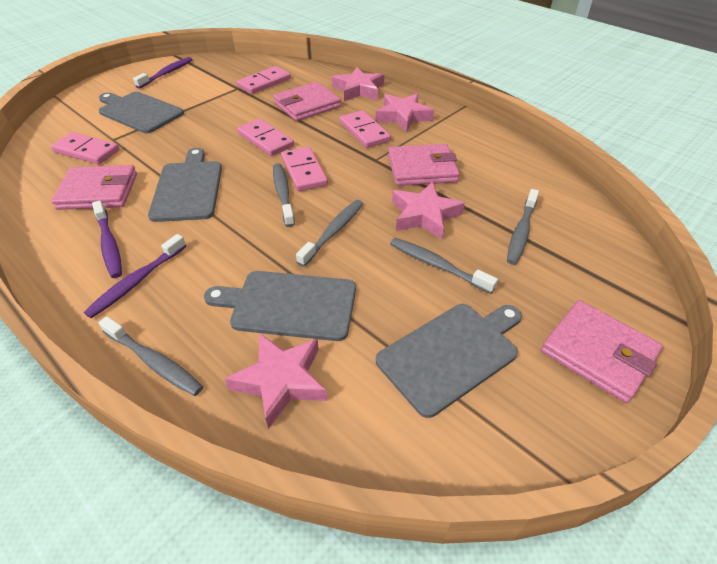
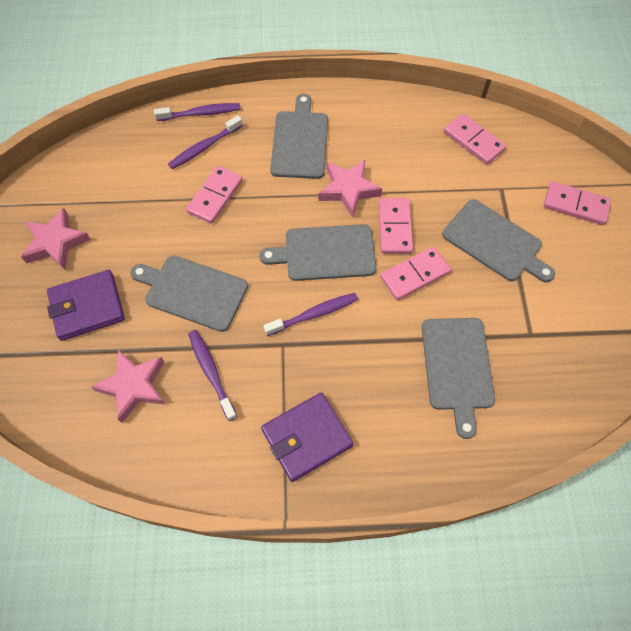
grey cutting board: [99,92,184,133] [148,148,222,222] [204,271,356,341] [376,304,522,418] = 4 -> [130,255,248,332] [259,224,377,281] [270,94,328,179] [422,318,495,439] [442,199,555,282] = 5
grey toothbrush: [98,316,203,396] [273,163,295,227] [296,200,363,267] [390,238,498,294] [507,189,539,265] = 5 -> none = 0
pink star: [225,333,327,429] [332,67,384,101] [376,93,434,132] [392,182,465,239] = 4 -> [21,208,91,270] [91,349,166,423] [318,159,382,218] = 3
pink wallet: [51,165,137,210] [273,82,341,121] [388,144,460,186] [541,300,663,403] = 4 -> none = 0
purple toothbrush: [84,234,186,318] [92,200,122,278] [133,57,193,89] = 3 -> [154,103,241,121] [168,115,243,169] [188,330,237,421] [263,293,358,336] = 4
purple wallet: none = 0 -> [47,270,125,341] [261,392,353,482] = 2

